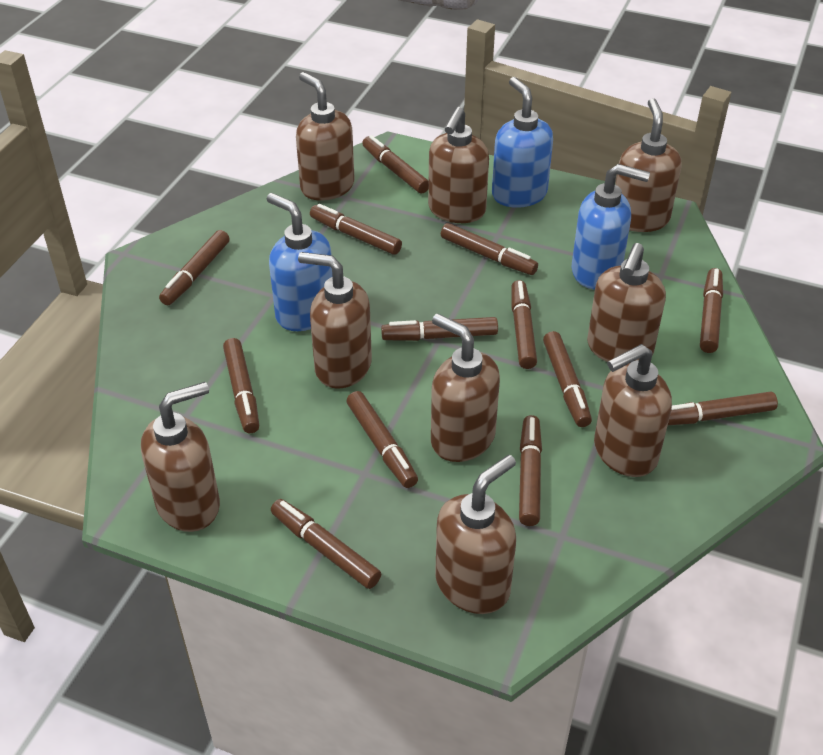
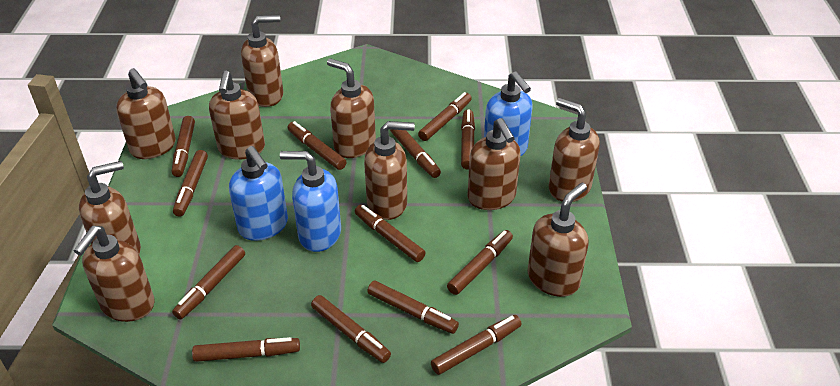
brown soap dispenser: [141,382,220,532] [296,72,354,201] [298,252,372,389] [428,107,489,223] [431,314,500,462] [435,455,516,614] [587,243,666,362] [594,344,672,477] [615,98,681,232] = 9 -> [74,226,155,322] [79,161,141,255] [116,68,176,159] [209,71,265,160] [241,15,283,107] [327,58,376,158] [364,121,415,220] [468,118,521,210] [528,183,589,297] [549,98,600,202] = 10

